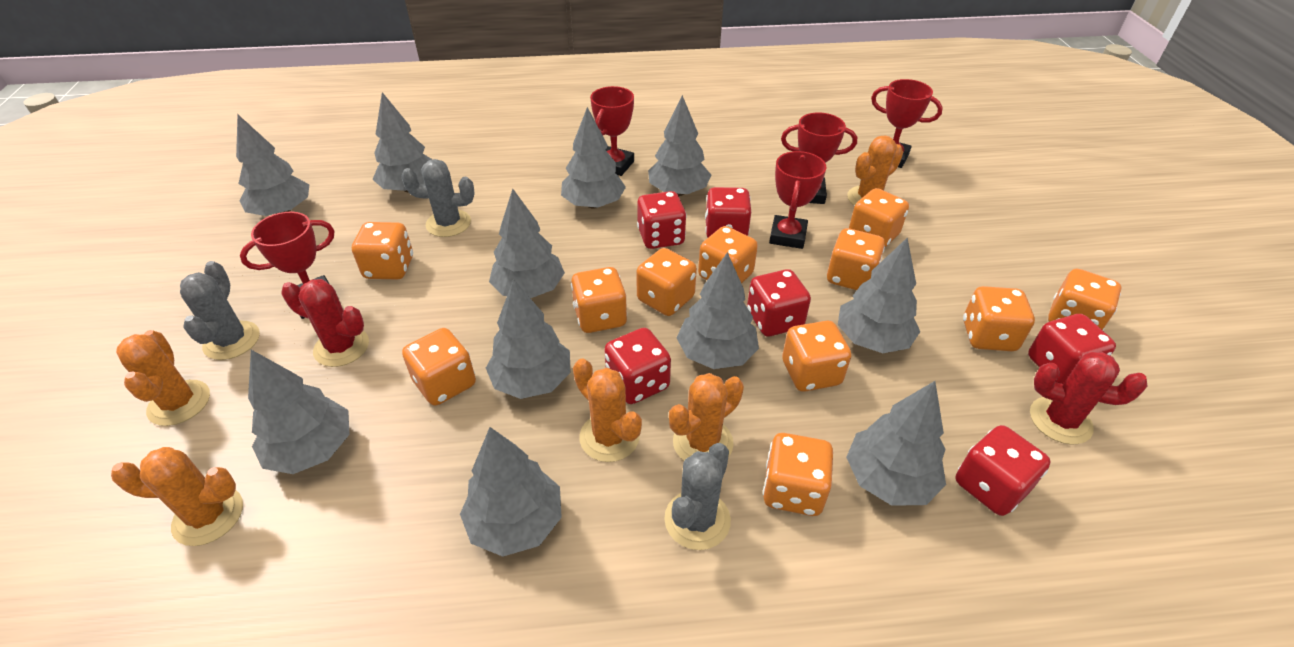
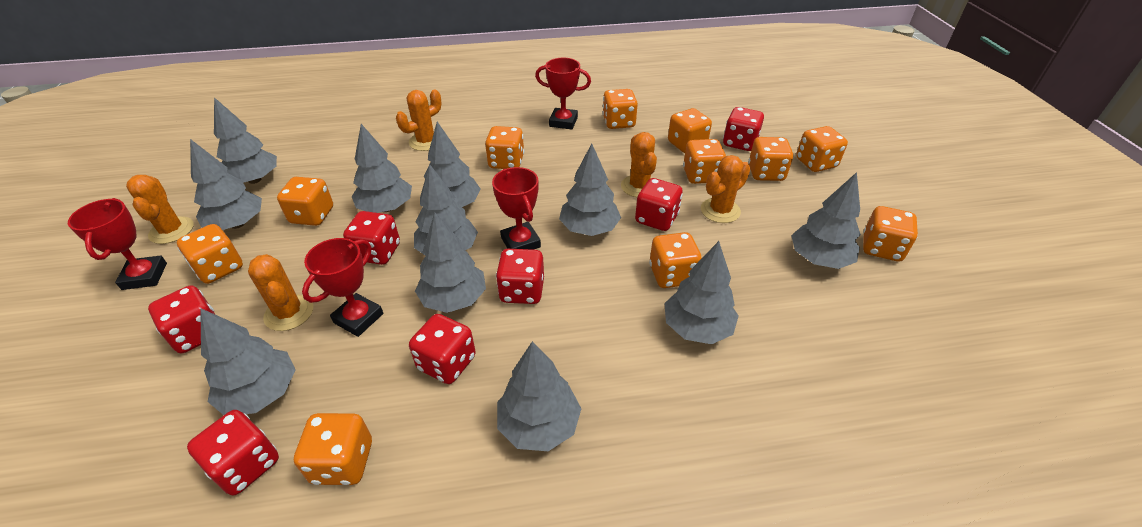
grey cactus: [180,261,260,360] [401,159,475,237] [664,443,731,550] = 3 -> none = 0
red cactus: [281,279,369,367] [1030,352,1148,444] = 2 -> none = 0
red dice: [604,328,671,404] [637,191,687,249] [705,187,751,237] [747,269,811,336] [956,425,1051,516] [1028,314,1116,384] = 6 -> [148,285,216,353] [187,410,279,496] [343,211,400,265] [409,314,476,384] [496,249,544,304] [635,178,683,231] [723,107,764,151] = 7
red trophy: [240,212,335,319] [590,86,634,176] [769,151,826,249] [781,113,857,204] [871,79,943,168] = 5 -> [68,198,167,290] [302,238,383,337] [492,167,541,250] [535,58,591,129] = 4

